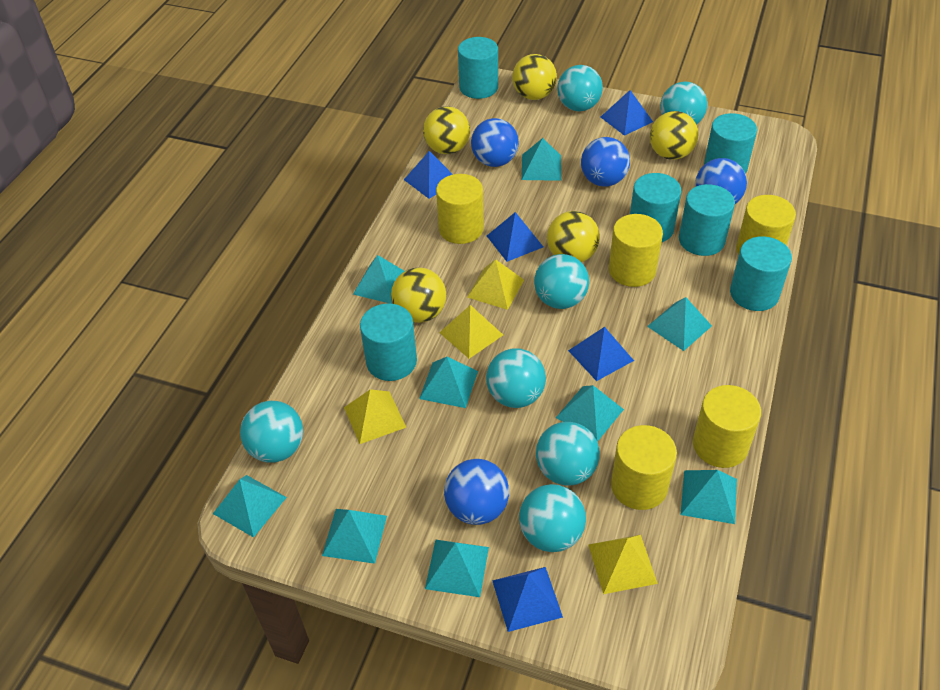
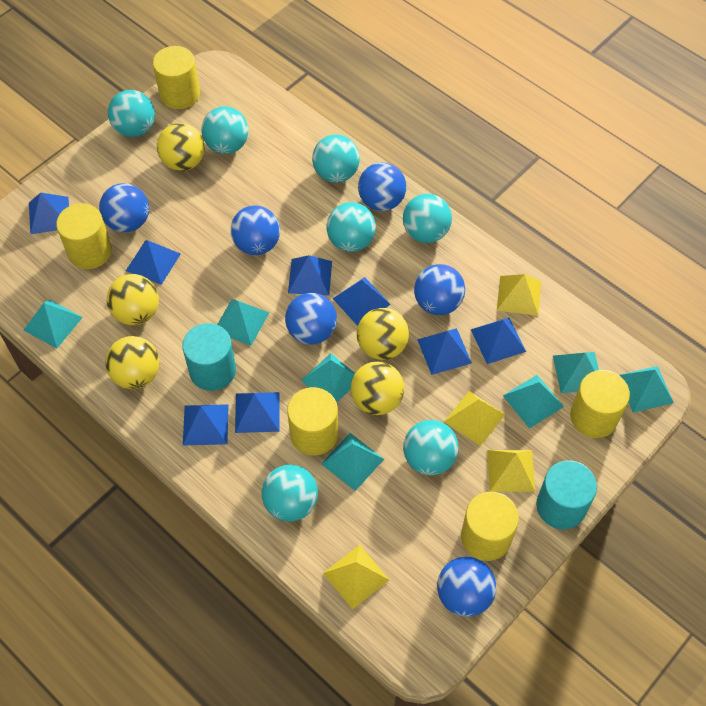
blue ball: [444,459,509,525] [471,118,519,167] [581,137,630,187] [695,158,747,204] = 4 -> [99,183,149,233] [231,205,280,255] [285,293,337,345] [358,162,406,211] [414,264,465,315] [437,557,496,617] = 6
blue pyramid: [404,151,453,199] [487,212,543,262] [492,567,563,632] [568,327,634,381] [601,90,653,136] = 5 -> [29,192,69,234] [126,240,181,285] [183,404,229,445] [235,392,280,433] [288,255,332,296] [332,277,391,326] [417,328,472,375] [471,318,526,364] = 8
turquoise cylinder: [360,303,417,381] [458,37,498,99] [630,173,681,242] [679,184,735,256] [704,113,757,174] [730,236,792,311] = 6 -> [182,323,236,391] [536,461,597,529] = 2
turquoise pyramid: [213,475,287,538] [322,509,387,564] [353,255,404,304] [419,357,478,408] [425,540,489,597] [522,138,561,181] [556,385,624,442] [647,297,712,351] [681,470,737,524] = 9 -> [24,299,83,348] [217,299,269,346] [301,353,355,402] [321,433,384,491] [503,375,564,429] [553,352,599,393] [619,366,674,413] = 7

